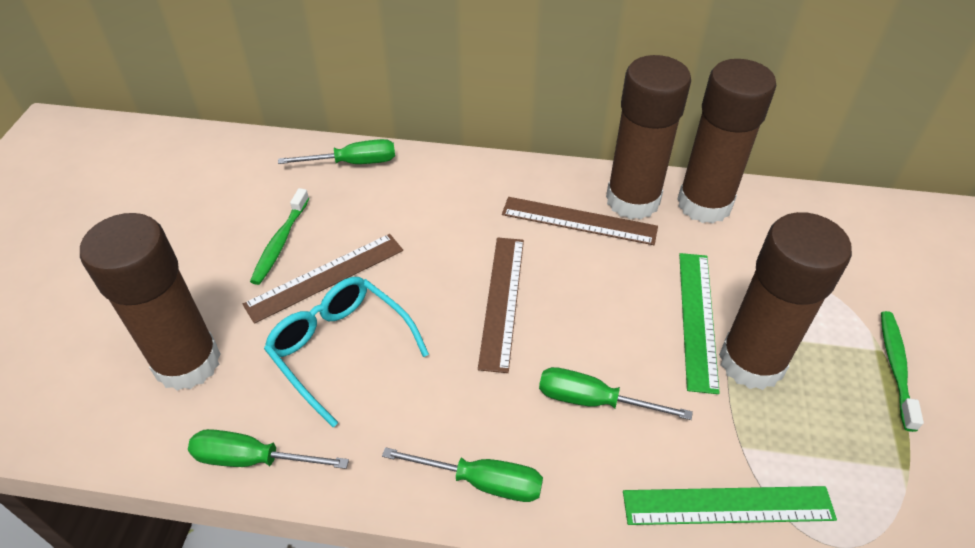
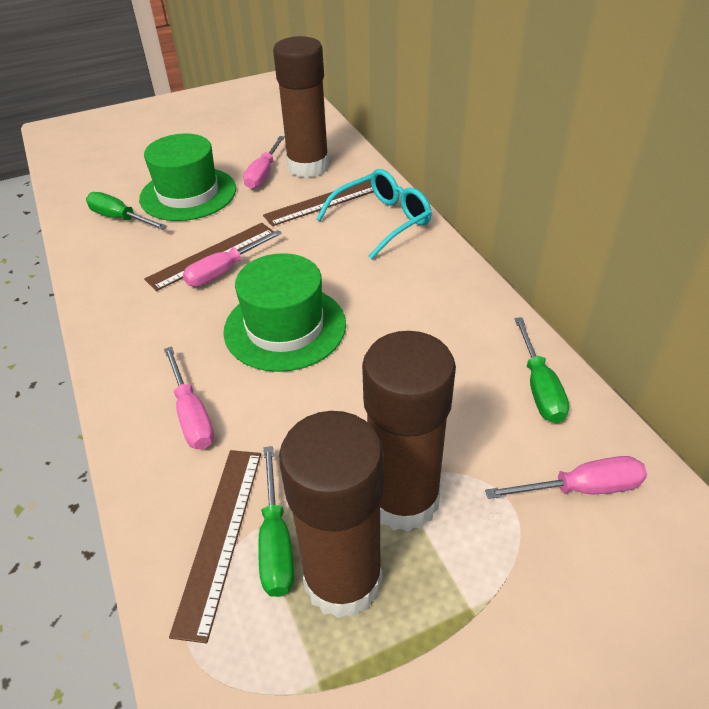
brown glue stick: [80,213,221,391] [606,55,691,219] [677,59,777,224] [719,212,852,390] = 4 -> [273,36,329,178] [279,411,384,619] [362,331,456,532] = 3
green hat: none = 0 -> [139,134,236,221] [223,253,346,372] = 2
green ruler: [623,486,837,525] [679,253,720,394] = 2 -> none = 0
green screwdriver: [188,429,349,469] [278,139,395,164] [382,447,543,502] [539,367,693,420] = 4 -> [86,192,167,230] [258,446,294,597] [514,317,569,423] = 3
green toothbrush: [250,188,309,285] [881,311,924,432] = 2 -> none = 0
pink screwdriver: none = 0 -> [164,347,214,449] [183,230,282,287] [243,136,285,189] [485,456,647,499] = 4

